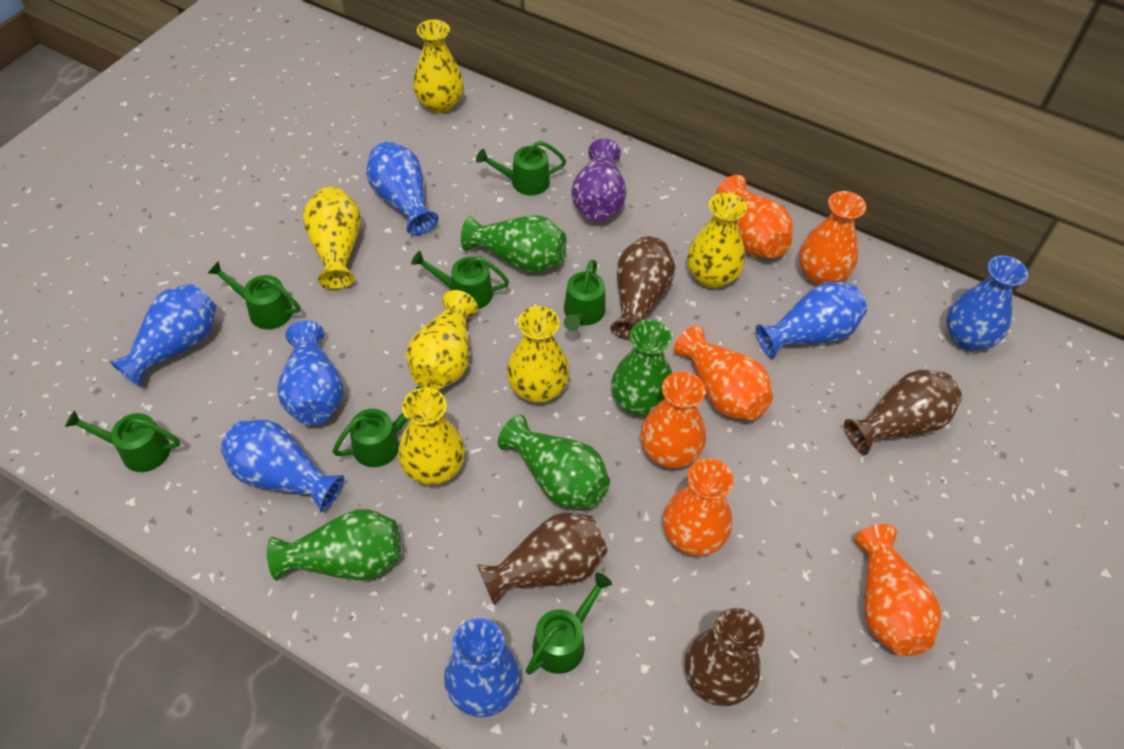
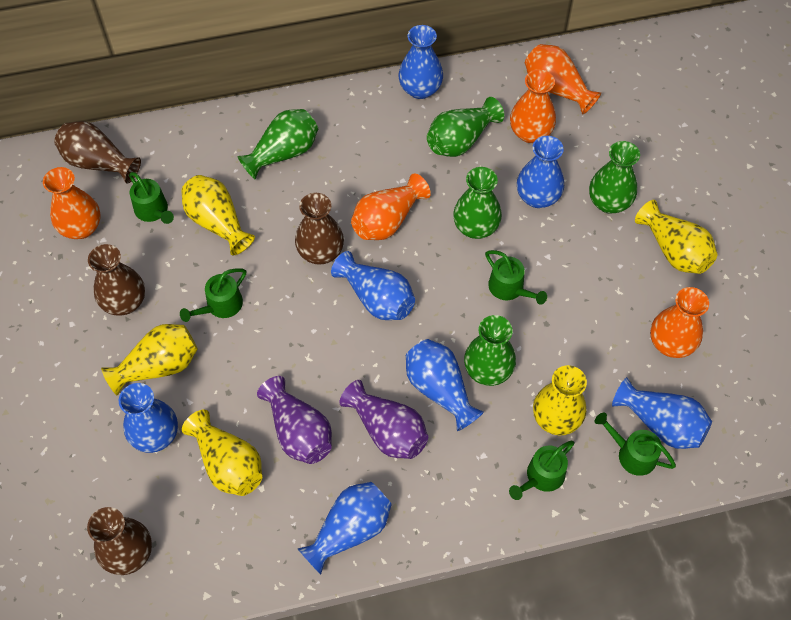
green vase: [267,509,401,581] [461,215,566,273] [498,415,610,508] [611,320,672,416] = 4 -> [237,109,318,179] [427,97,504,157] [453,167,502,239] [464,315,516,386] [589,141,640,213] = 5
green watering can: [65,410,180,472] [208,261,300,330] [332,387,421,467] [411,251,509,309] [476,141,566,195] [526,573,612,675] [564,260,606,331] = 7 -> [129,172,174,224] [180,268,246,322] [485,250,547,305] [509,441,575,500] [595,412,676,476] = 5
orange vase: [641,372,706,468] [663,459,734,556] [674,325,773,420] [716,175,793,258] [799,191,866,285] [854,524,942,656] = 6 -> [43,167,101,239] [351,173,431,240] [510,69,556,143] [525,44,601,115] [650,287,709,358] = 5
purple vase: [571,139,626,221] = 1 -> [257,376,332,464] [339,380,428,459] = 2
yellow vase: [303,187,361,289] [398,387,465,485] [406,290,478,390] [413,20,464,113] [507,306,570,403] [687,193,747,288] = 6 -> [101,324,198,396] [181,175,255,255] [182,410,262,496] [533,365,587,435] [635,200,717,274] = 5

